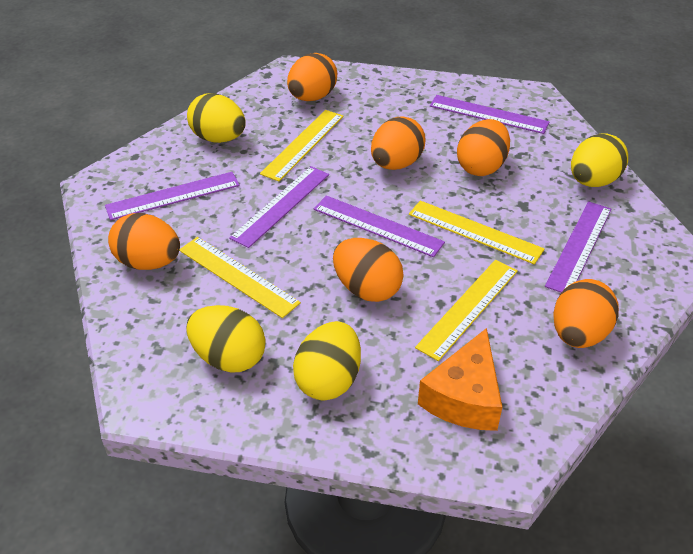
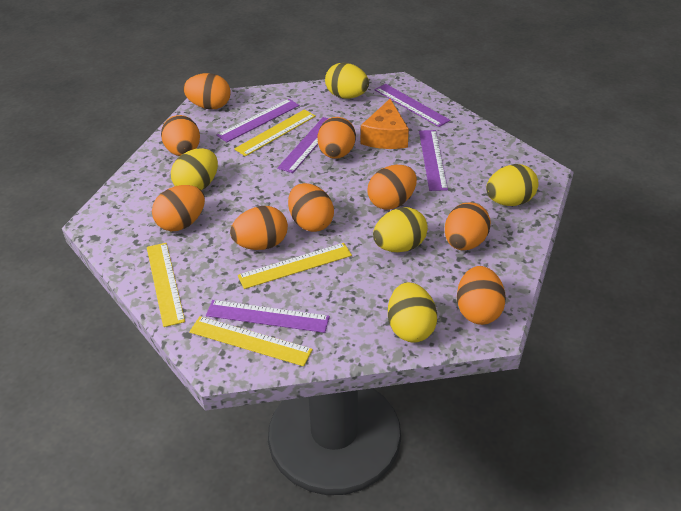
orange egg: [108,213,180,270] [287,53,337,101] [333,238,404,302] [371,116,425,170] [457,119,510,176] [553,279,619,348] = 6 -> [152,185,205,231] [161,115,200,156] [183,73,231,110] [230,206,288,250] [288,183,334,232] [318,117,356,159] [367,165,417,210] [445,202,491,250] [457,266,506,325] = 9
yellow egg: [186,305,266,373] [187,93,246,143] [293,321,361,401] [571,133,628,187] = 4 -> [171,148,218,190] [325,63,369,99] [373,207,428,252] [388,282,437,343] [486,164,539,206] = 5

